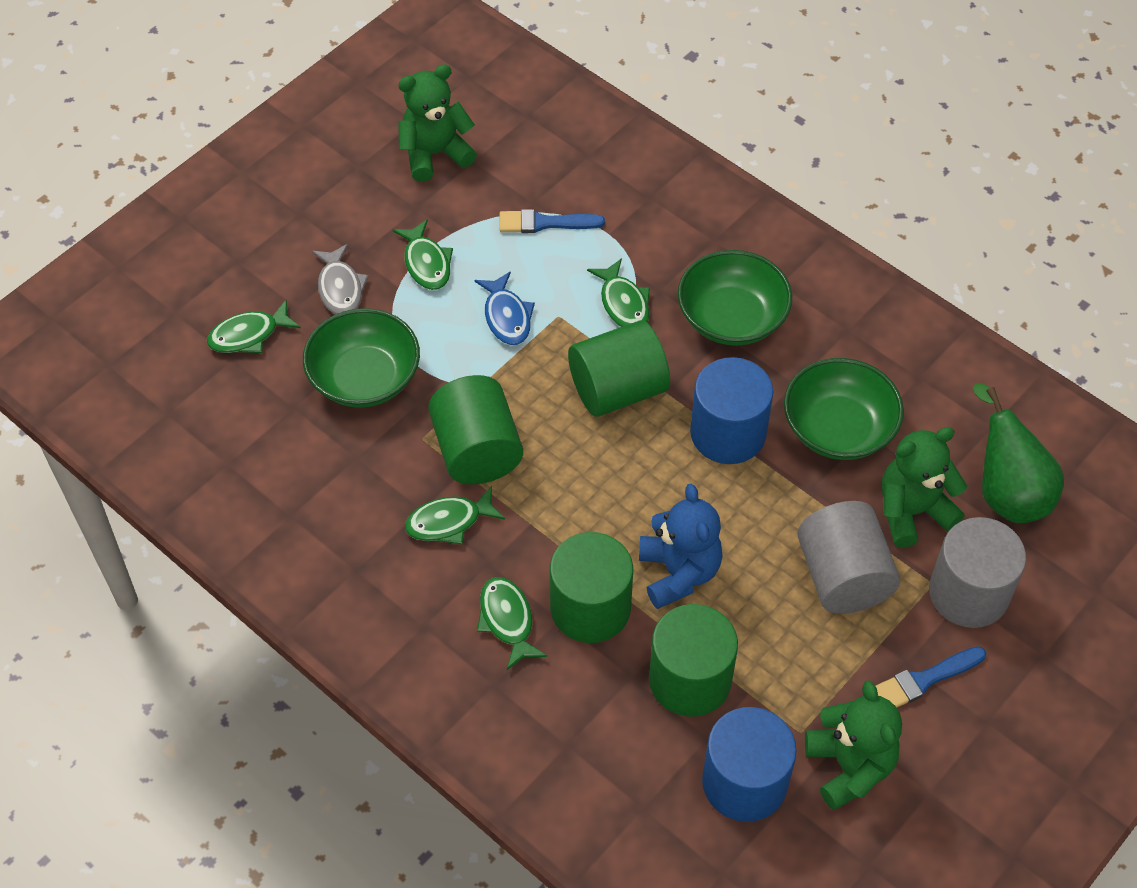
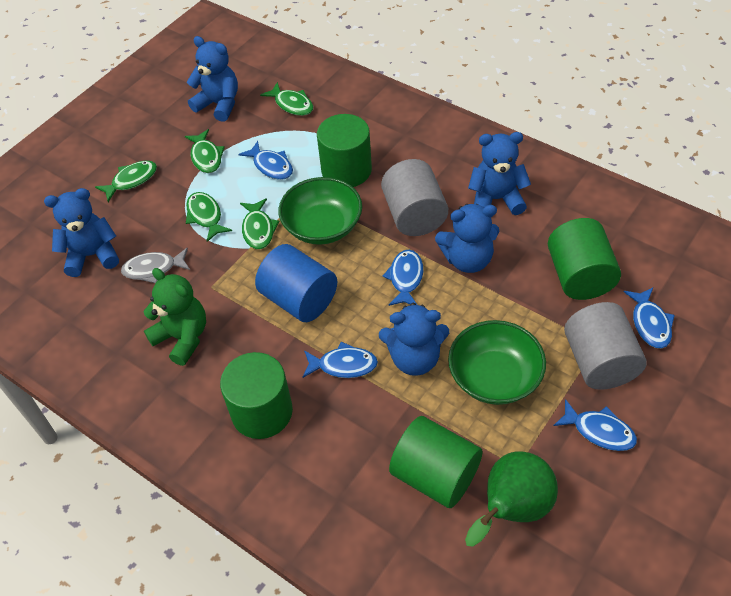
blue brush: [499,209,605,233] [875,646,986,707] = 2 -> none = 0
blue cylinder: [690,357,773,464] [702,707,797,822] = 2 -> [255,244,337,322] = 1
blue fish: [474,271,535,345] = 1 -> [239,141,293,180] [303,342,378,378] [382,250,423,306] [553,399,637,451] [624,288,675,348] = 5
blue teddy bear: [639,484,723,609] = 1 -> [44,188,119,277] [187,36,238,122] [379,303,449,376] [435,204,499,273] [468,132,531,215] = 5
green bowl: [303,308,420,408] [678,250,792,346] [784,358,904,460] = 3 -> [278,177,362,245] [448,320,546,405] = 2
green teddy bear: [398,64,477,182] [805,680,902,810] [882,427,967,548] = 3 -> [144,268,206,366] = 1

